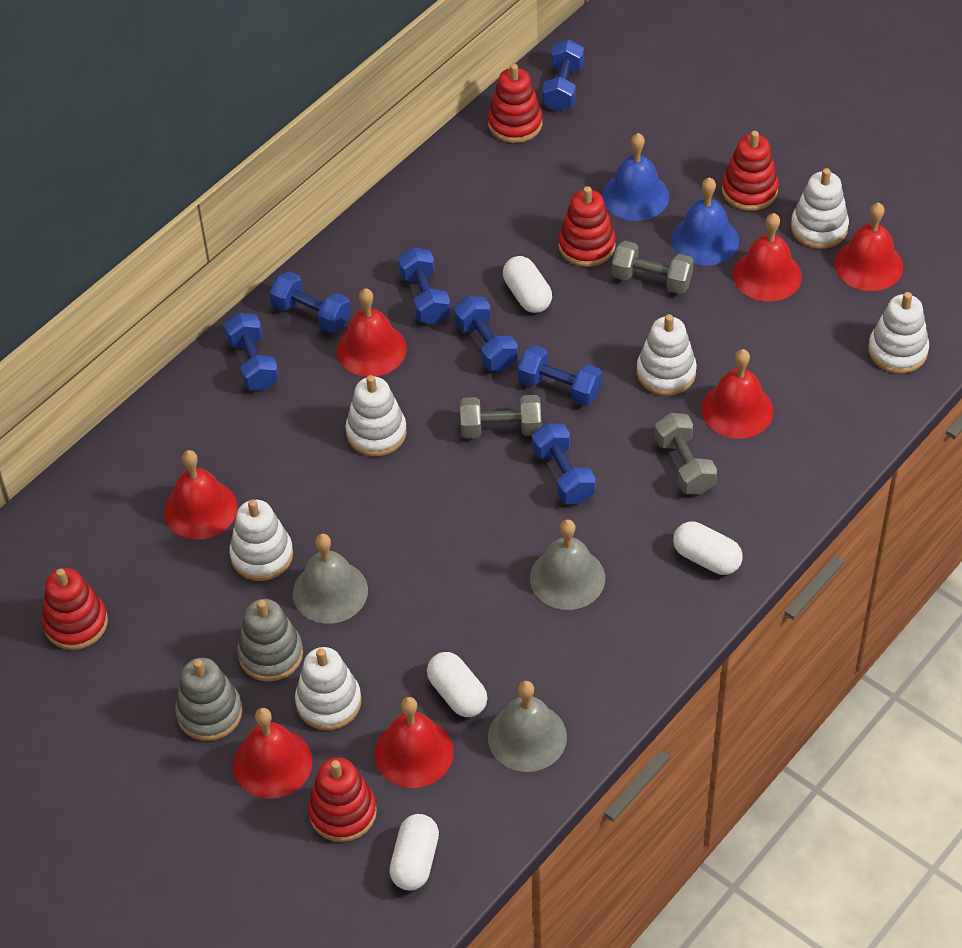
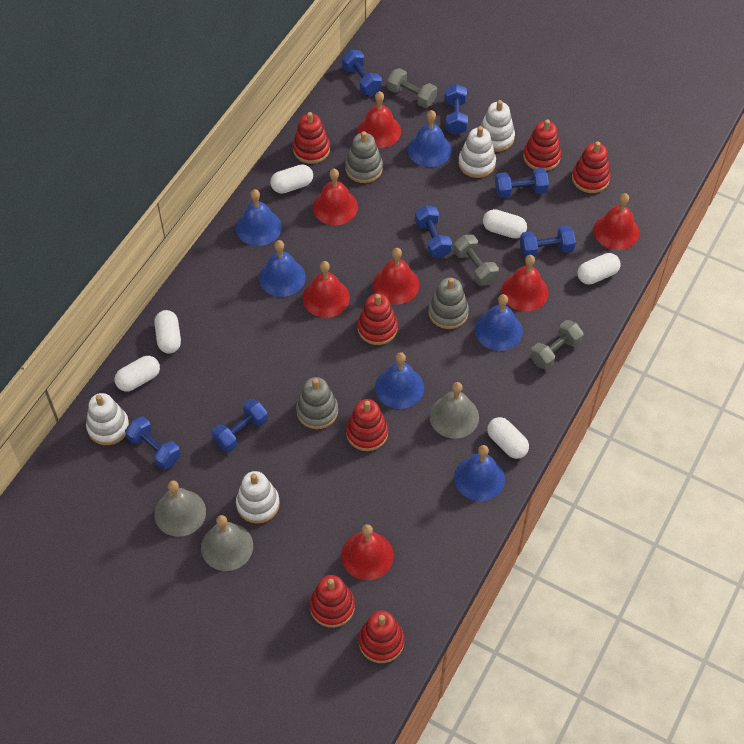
blue bell: [602,133,669,221] [671,177,739,266] = 2 -> [236,189,282,246] [259,240,306,297] [375,352,424,409] [407,110,452,167] [454,445,505,501] [475,294,523,351] = 6
grey stacking toy: [175,658,242,741] [237,599,303,682] = 2 -> [296,377,338,429] [345,131,383,183] [428,278,469,329] = 3
red stacking toy: [42,568,108,650] [308,757,377,842] [488,64,543,143] [558,186,616,267] [722,131,779,211] = 5 -> [293,112,330,164] [310,575,355,628] [346,399,388,451] [357,293,398,345] [359,611,404,663] [523,119,561,171] [572,141,611,193] = 7
white capsule: [389,814,439,890] [427,652,487,717] [503,256,552,313] [673,522,743,575] = 4 -> [114,356,160,392] [154,310,181,354] [270,164,313,194] [483,209,527,239] [487,417,529,459] [577,253,621,285] = 6
white stacking toy: [229,499,293,581] [295,647,362,730] [345,375,407,456] [637,314,697,396] [791,168,849,249] [868,292,929,373] = 6 -> [86,393,129,445] [236,471,280,524] [458,126,496,178] [480,100,515,152] = 4

